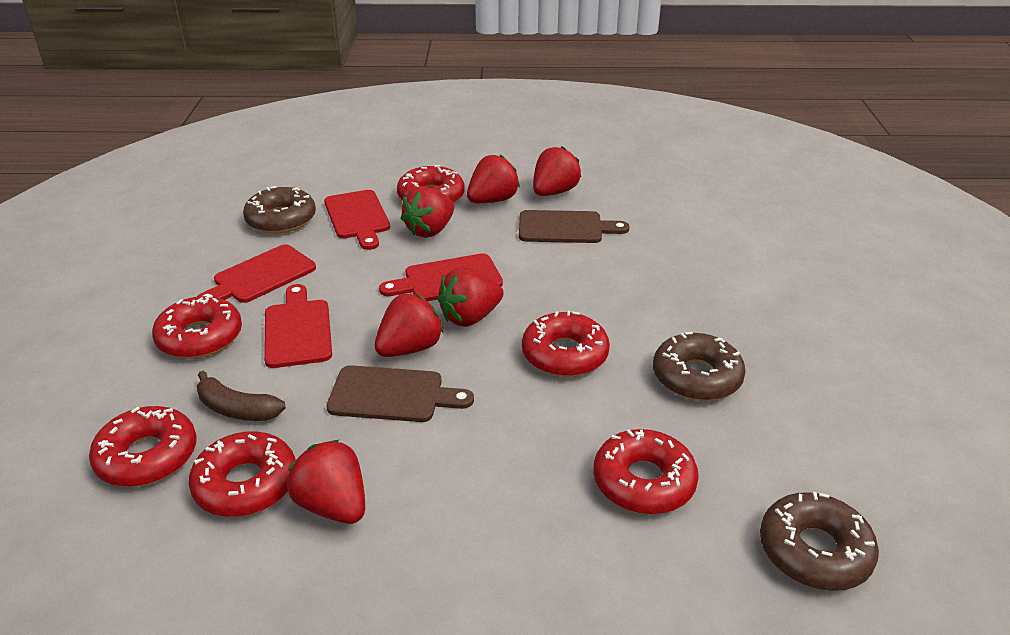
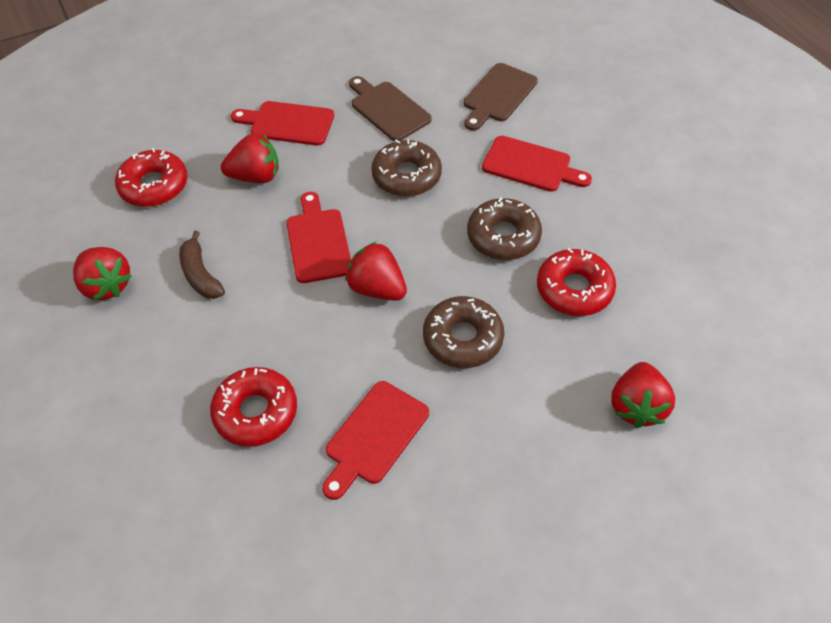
red donut: [89,406,197,487] [152,295,242,359] [189,432,296,517] [397,165,465,203] [522,311,610,377] [593,429,699,514] = 6 -> [115,148,188,207] [210,367,297,447] [537,248,616,316] = 3
red strawberry: [287,439,365,524] [374,294,444,357] [401,186,454,238] [437,268,504,327] [467,154,520,203] [533,146,581,196] = 6 -> [73,247,132,300] [221,134,279,183] [345,242,407,301] [611,362,675,428] = 4

